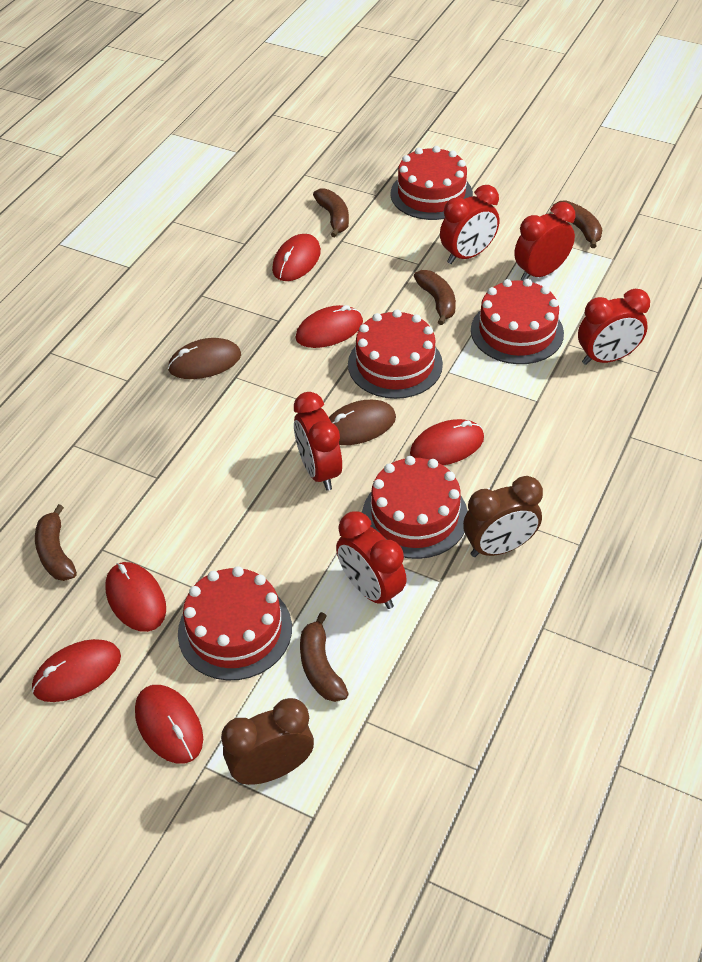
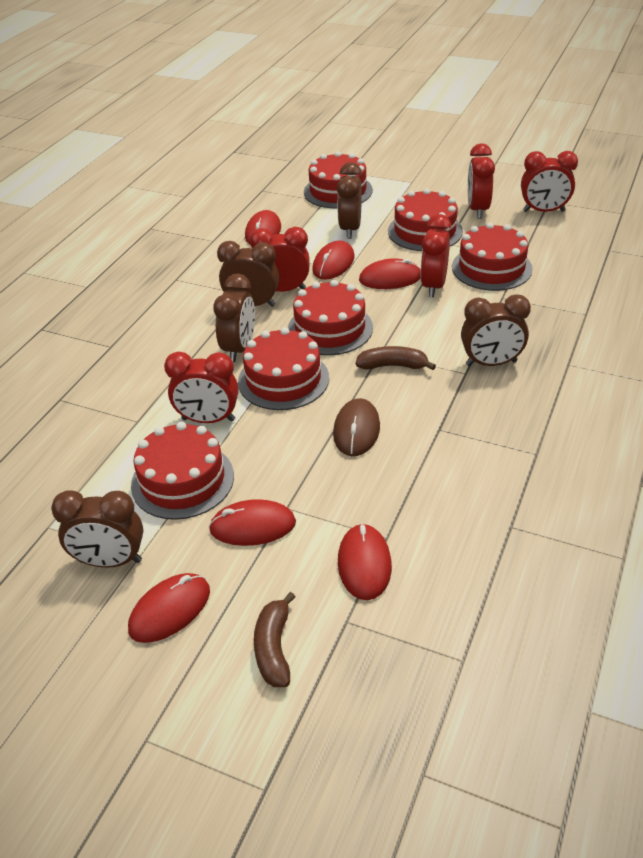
brown banana: [35,504,77,581] [300,612,349,702] [313,189,349,237] [414,270,456,325] [552,200,603,248] = 5 -> [254,592,295,687] [356,346,436,370] = 2
brown clock: [221,698,314,785] [463,476,543,557] = 2 -> [51,490,143,568] [213,273,255,362] [217,241,279,307] [337,162,362,239] [461,294,531,366] = 5
brown mouse: [168,338,241,379] [329,400,396,445] = 2 -> [333,398,380,456] = 1
red cake: [178,566,292,680] [348,310,443,399] [362,456,468,559] [391,146,473,220] [471,279,564,364] = 5 -> [131,422,234,520] [238,327,329,410] [288,280,373,355] [304,151,373,208] [388,188,463,251] [452,222,533,291] = 6

